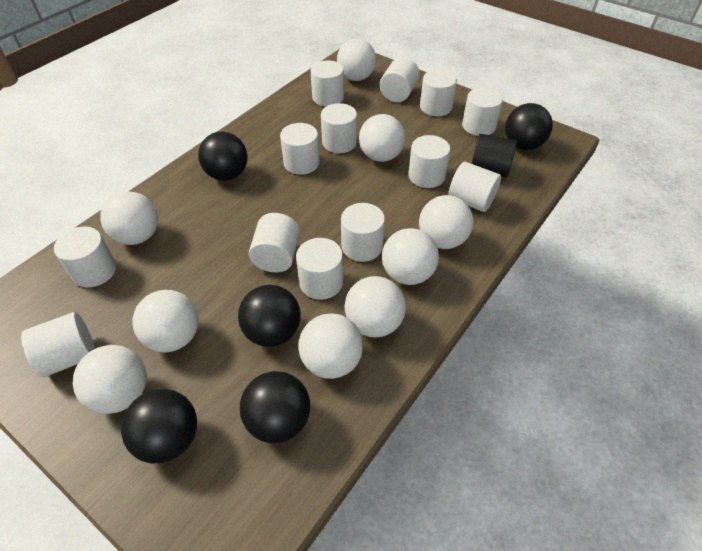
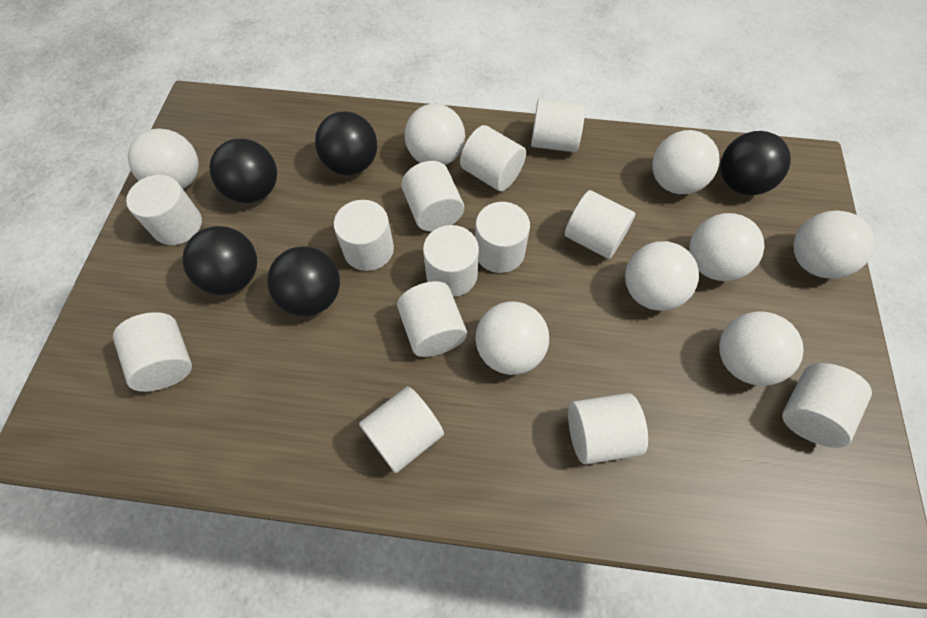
black cylinder: [472,134,517,178] = 1 -> none = 0
white ball: [73,345,147,414] [100,191,158,245] [132,290,199,352] [298,313,363,379] [337,39,376,81] [345,276,406,337] [359,114,405,162] [382,228,439,285] [419,195,474,249] = 9 -> [128,129,199,189] [405,104,465,165] [475,302,549,375] [625,241,699,311] [652,130,720,194] [689,213,764,281] [719,311,804,386] [793,210,875,278] = 8

